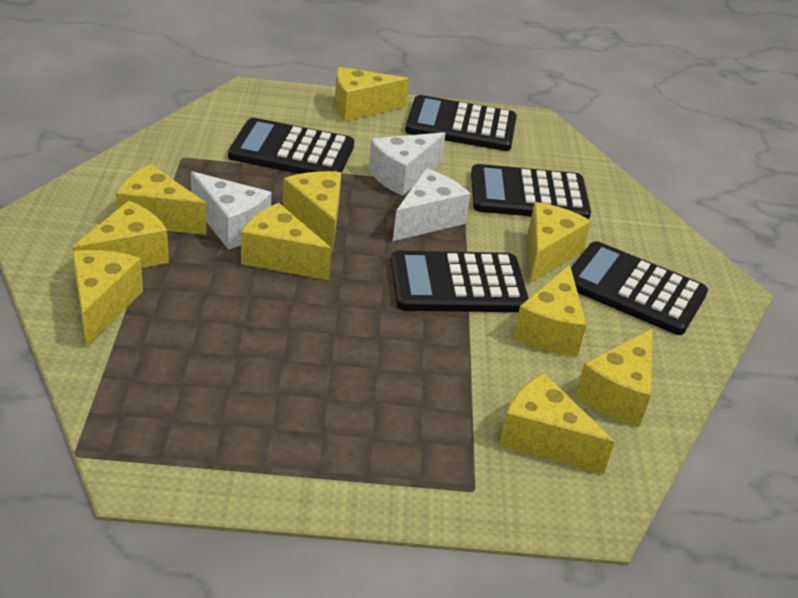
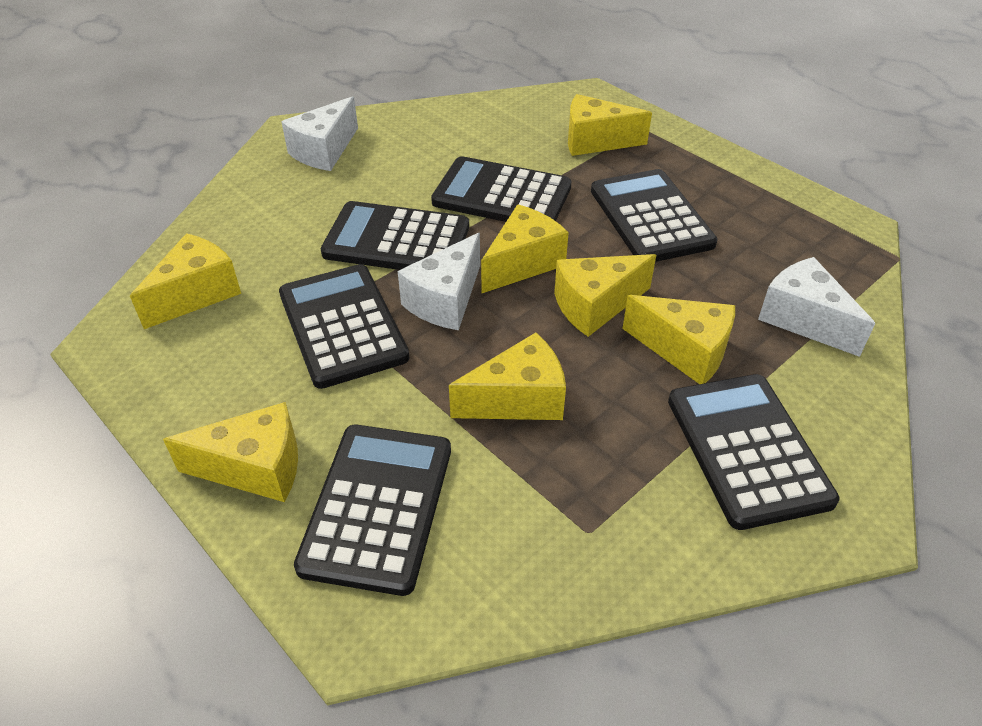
black calculator: [228,118,354,174] [391,251,529,312] [405,95,517,151] [471,164,591,219] [571,241,708,335] = 5 -> [279,264,409,389] [294,425,451,596] [321,201,469,270] [431,156,571,222] [591,169,718,262] [668,374,840,530] = 6
yellow cheese: [72,201,169,268] [72,250,143,347] [116,164,207,235] [241,203,332,280] [283,171,341,253] [335,67,409,121] [499,373,615,474] [513,265,587,357] [528,202,591,283] [575,329,652,427] = 10 -> [130,233,241,329] [163,402,298,502] [449,333,566,420] [481,204,569,293] [554,254,656,337] [568,94,652,156] [622,295,735,384] = 7

